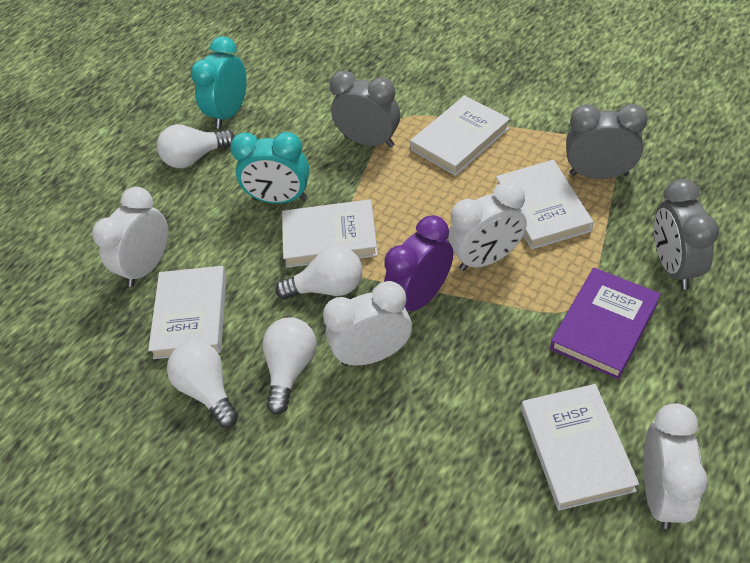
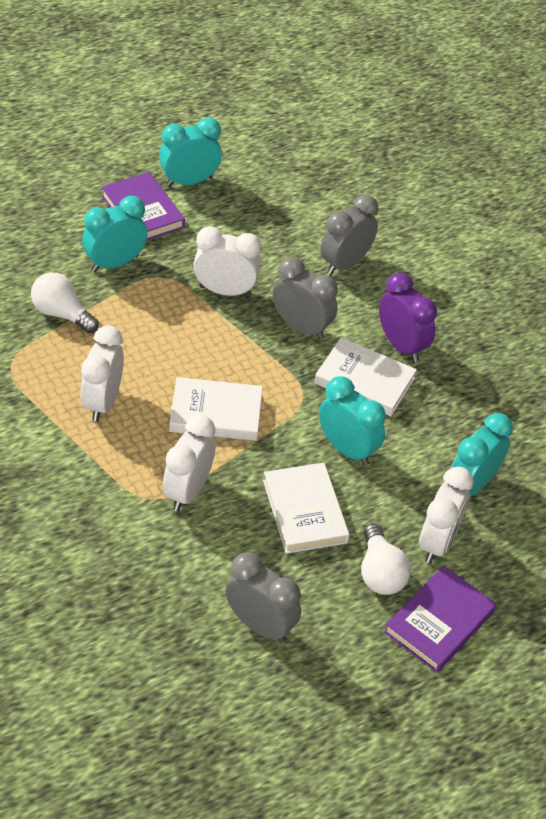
purple book: [550,268,661,379] = 1 -> [101,172,185,241] [384,566,497,673] = 2
turquoise clock: [191,36,247,129] [230,132,309,204] = 2 -> [82,196,148,272] [159,117,222,187] [319,376,386,466] [451,413,513,496] = 4
white book: [148,266,227,359] [282,199,378,268] [410,95,510,176] [496,160,593,250] [521,384,639,511] = 5 -> [169,377,263,441] [263,462,350,554] [314,337,417,416] = 3
white light bulb: [157,124,235,168] [167,341,238,428] [263,317,317,415] [275,246,362,299] = 4 -> [31,272,99,333] [361,524,411,595] = 2

